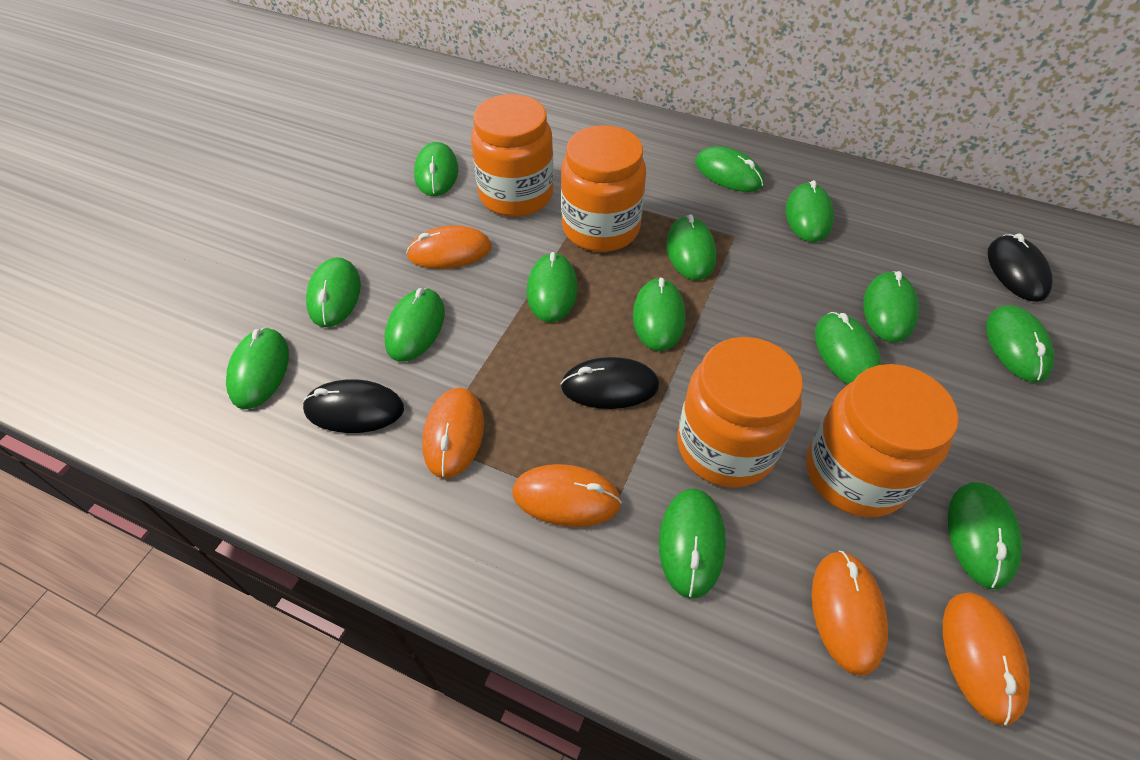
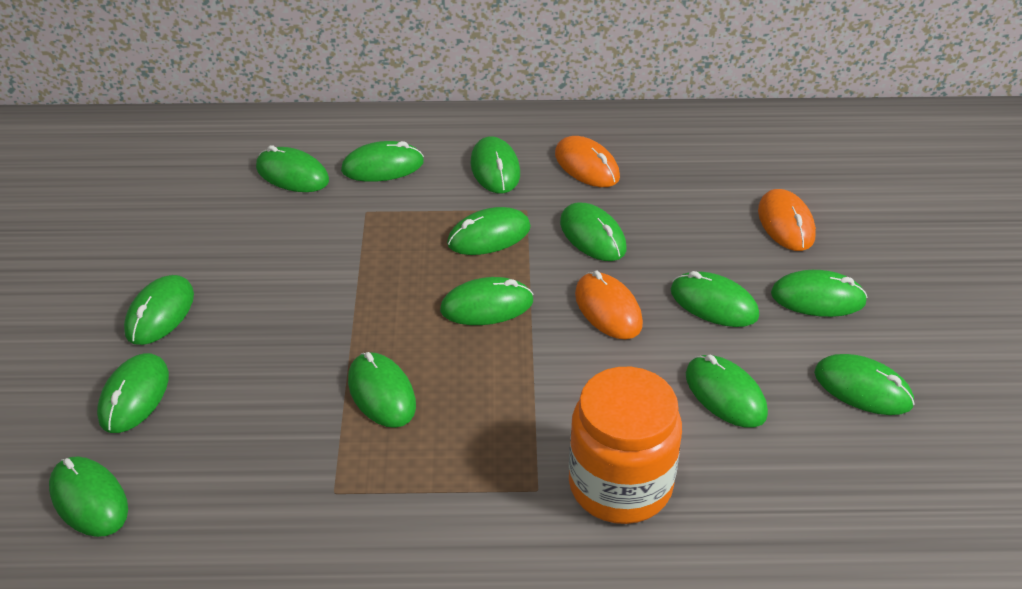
black mouse: [302,379,404,433] [561,357,659,409] [988,233,1052,302] = 3 -> none = 0
orange jar: [471,94,554,217] [561,125,646,252] [677,337,803,488] [806,364,959,517] = 4 -> [569,367,682,524] = 1
orange mouse: [406,225,492,269] [422,388,484,479] [513,464,622,527] [812,551,888,676] [943,592,1030,726] = 5 -> [555,136,620,187] [575,271,643,339] [758,189,816,251] = 3

